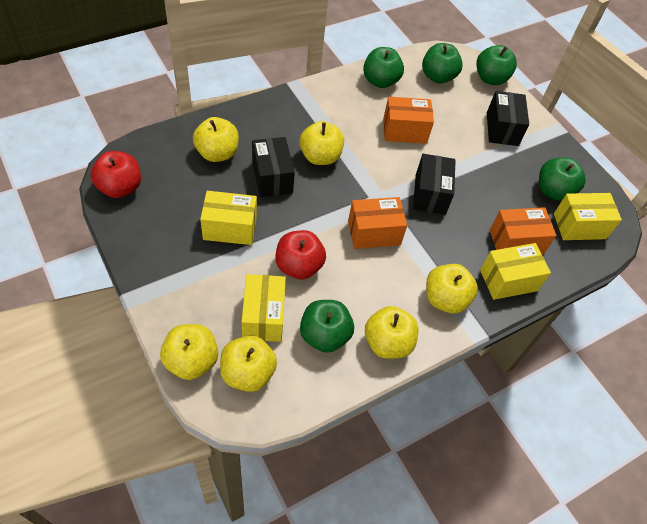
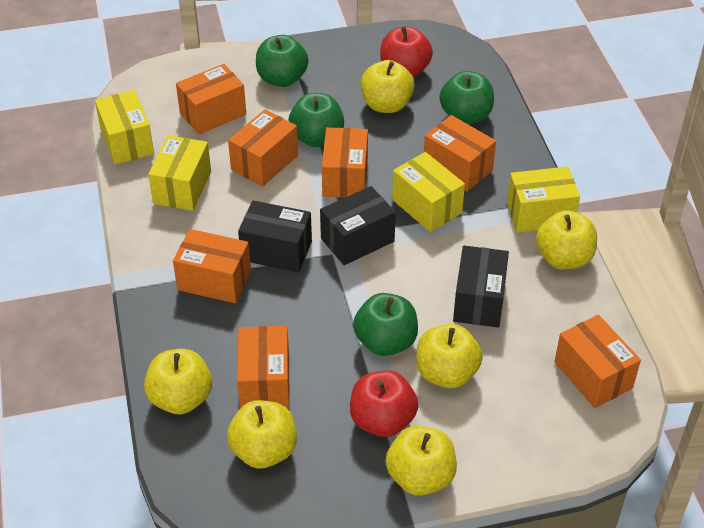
green apple: [300,300,354,353] [363,47,404,88] [422,43,463,83] [476,45,517,85] [539,157,586,201] = 5 -> [256,35,309,87] [288,93,344,147] [353,293,418,356] [439,71,494,124] = 4
orange box: [348,197,407,249] [383,97,434,144] [490,207,556,255] = 3 -> [173,229,251,303] [176,64,246,134] [228,110,298,187] [237,326,290,408] [322,127,368,198] [424,115,496,191] [554,315,641,408] = 7

